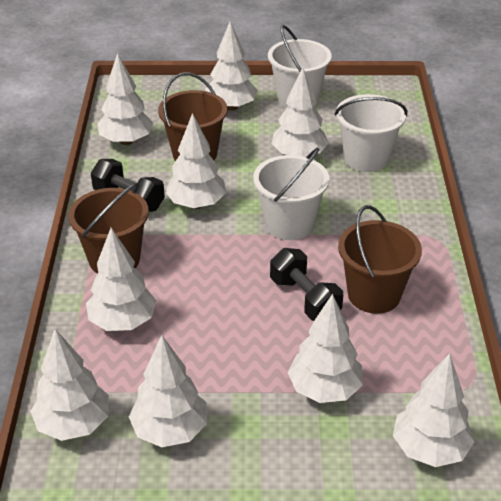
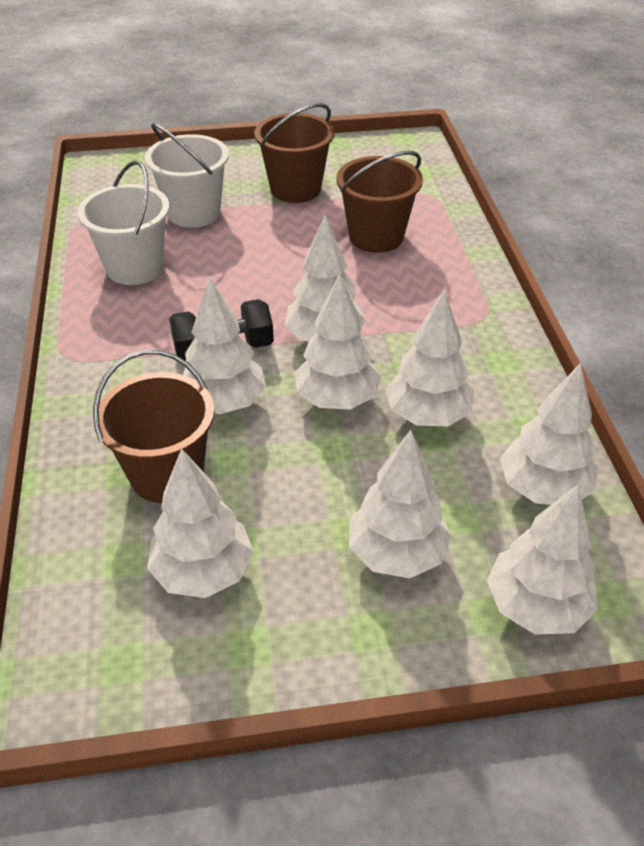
black dumbbell: [91,159,165,212] [270,248,343,321] = 2 -> [169,299,274,361] = 1
white bucket: [253,147,330,240] [268,25,332,108] [335,94,407,172] = 3 -> [77,160,170,285] [145,123,229,228] = 2
white tree: [30,329,109,441] [86,228,157,331] [97,53,153,145] [129,335,207,447] [165,113,226,209] [205,22,258,111] [271,67,329,157] [288,294,363,403] [393,353,474,467] = 9 -> [147,448,254,598] [183,278,266,414] [285,215,366,342] [295,274,381,410] [349,430,452,578] [386,290,474,426] [487,485,598,635] [500,363,597,505] = 8

